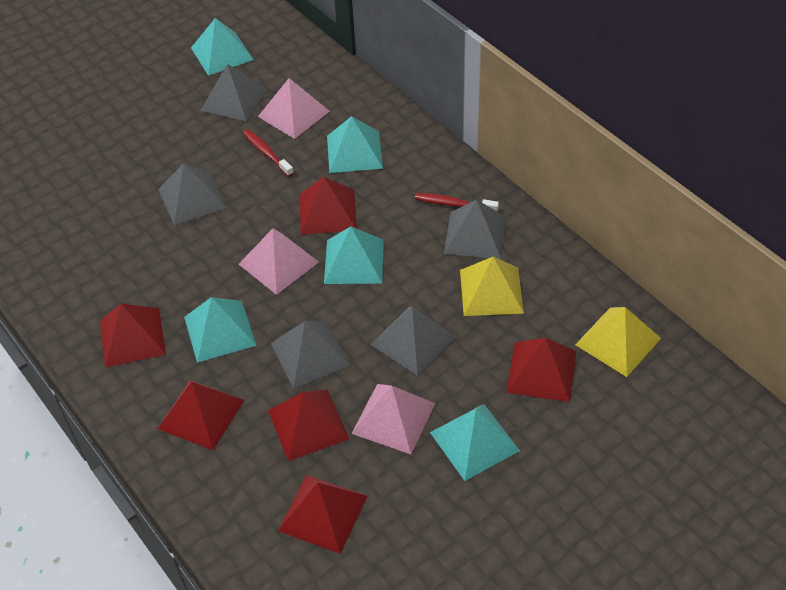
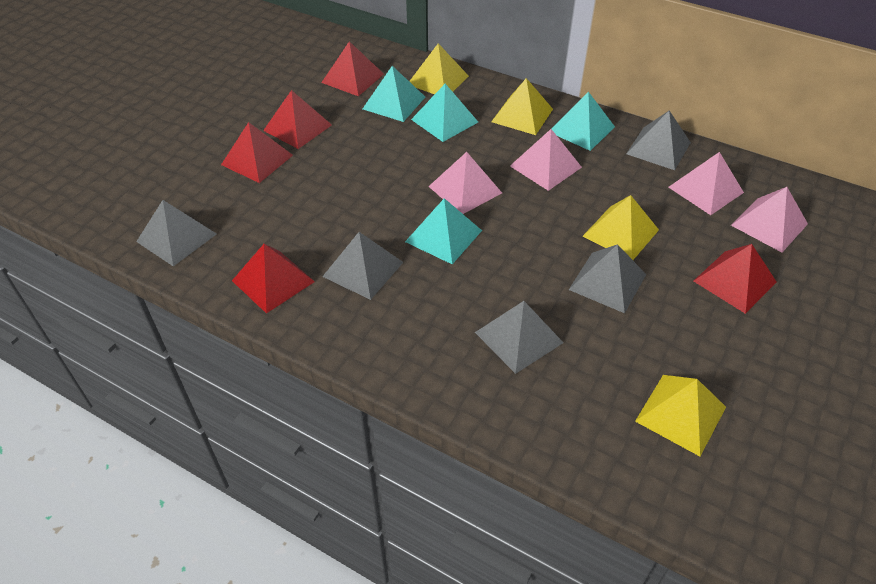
pink pyramid: [239,228,319,295] [258,78,330,139] [351,384,435,454] = 3 -> [428,152,502,214] [510,129,582,191] [668,152,744,215] [731,187,808,252] = 4
red pyramid: [100,303,166,368] [158,380,244,450] [268,390,349,461] [278,475,367,554] [300,177,357,235] [506,338,576,402] = 6 -> [221,122,293,183] [232,244,315,314] [263,90,332,149] [321,41,384,96] [694,244,777,314] = 5
red toothbrush: [243,129,294,177] [415,193,499,211] = 2 -> none = 0
turquoise pyramid: [184,297,257,363] [191,18,254,76] [324,227,384,284] [327,116,383,173] [430,404,520,481] = 5 -> [363,66,425,122] [405,198,482,264] [411,84,478,142] [551,92,615,151] = 4
yellow pyramid: [460,257,524,316] [575,307,661,377] = 2 -> [409,43,469,95] [491,78,553,135] [583,195,659,260] [635,375,726,456] = 4

